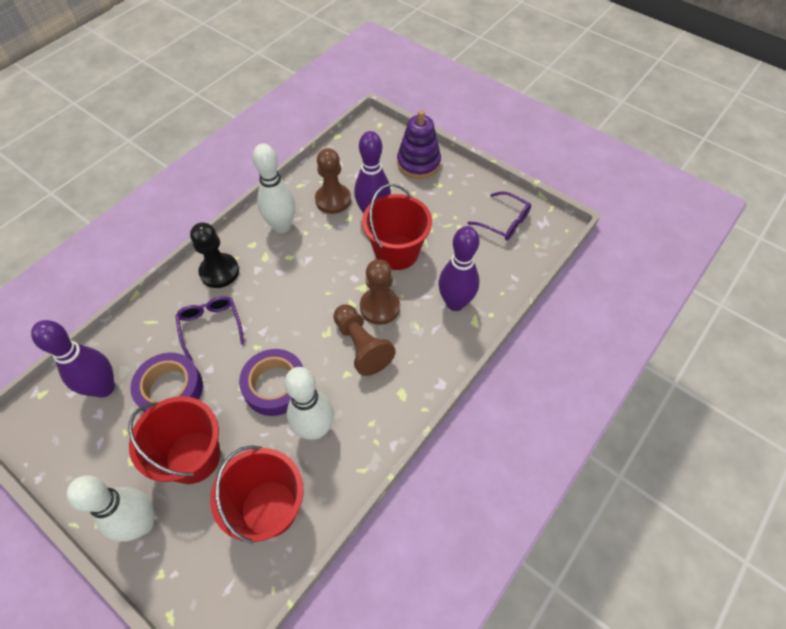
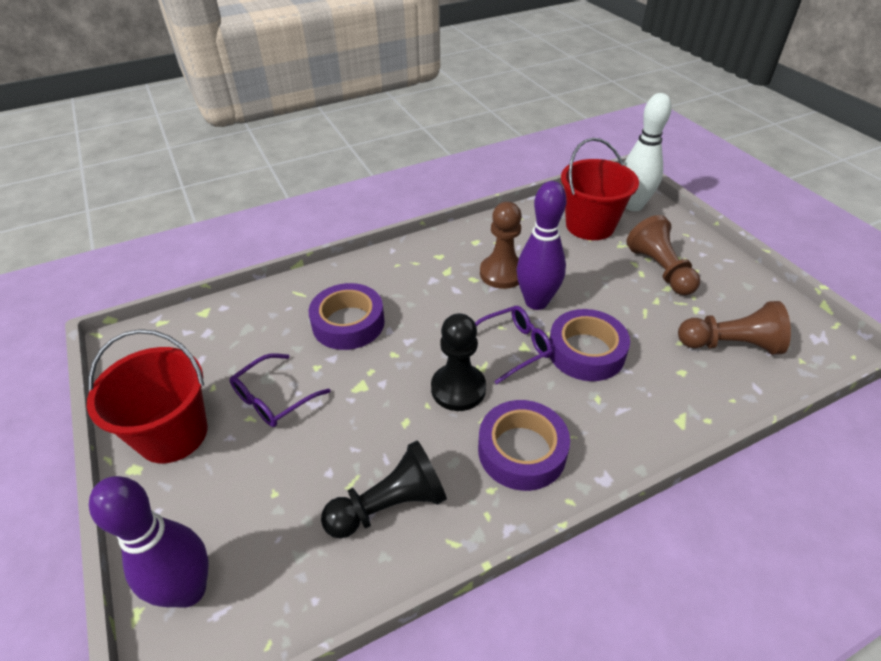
black pawn: [190,223,239,288] = 1 -> [321,440,447,539] [431,313,486,411] = 2
purple bowling pin: [31,320,115,398] [354,131,391,214] [438,226,479,311] = 3 -> [89,476,208,608] [517,181,567,310] = 2
purple stacking toy: [397,110,441,179] = 1 -> none = 0
purple tape: [130,353,203,412] [239,349,303,416] = 2 -> [309,283,385,350] [478,400,570,491] [549,309,630,381] = 3
red bucket: [128,396,220,484] [210,445,304,544] [362,184,432,270] = 3 -> [87,329,208,463] [561,138,639,240] = 2
white bowling pin: [67,475,154,541] [253,144,295,233] [284,367,334,440] = 3 -> [624,93,672,211] = 1

